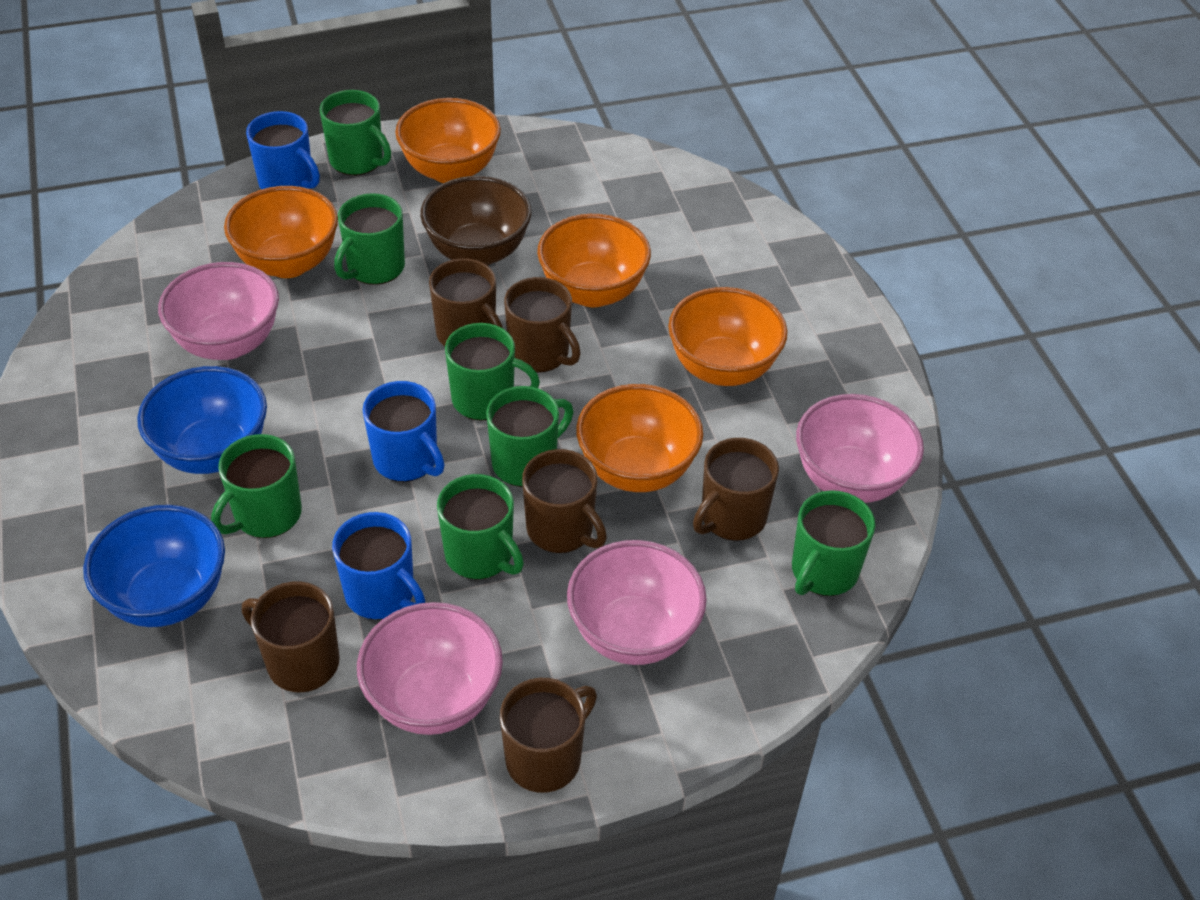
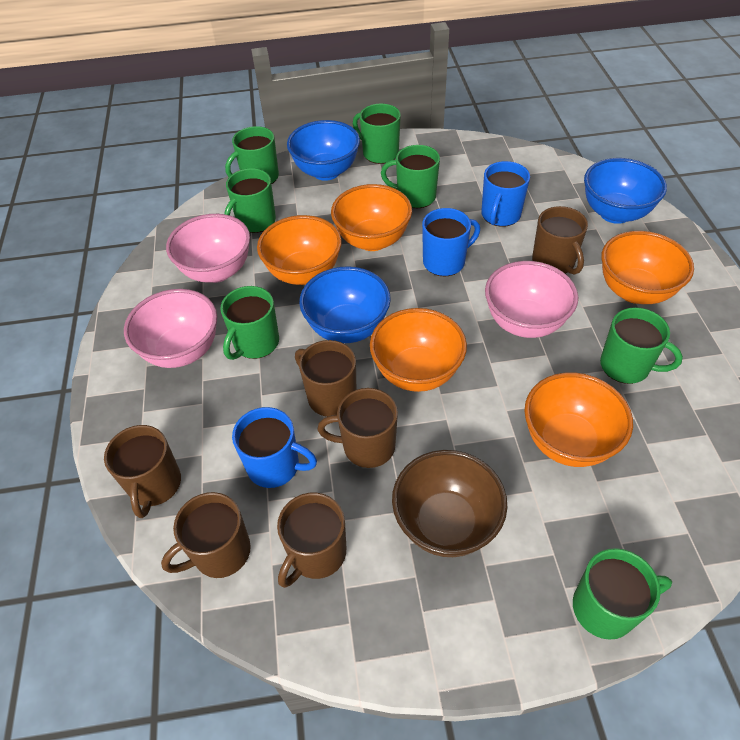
blue bowl: [83,505,225,627] [137,366,267,474] = 2 -> [287,120,360,181] [299,266,391,343] [584,158,667,224] = 3
pink bowl: [158,262,279,360] [357,602,503,735] [567,540,707,665] [796,394,924,503] = 4 -> [124,289,217,368] [166,214,250,283] [485,261,578,338] = 3

